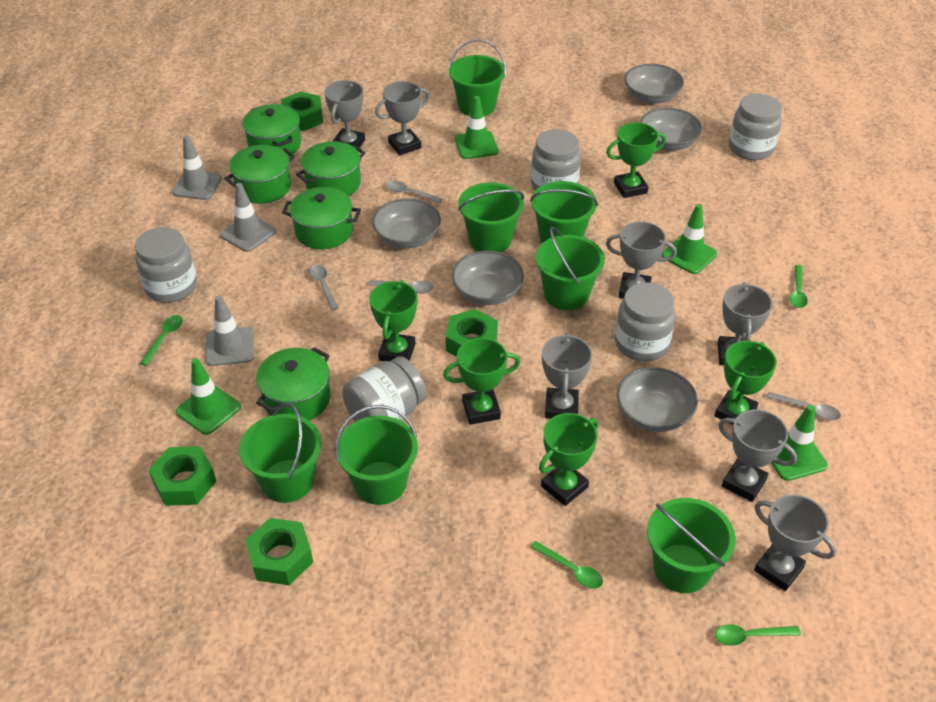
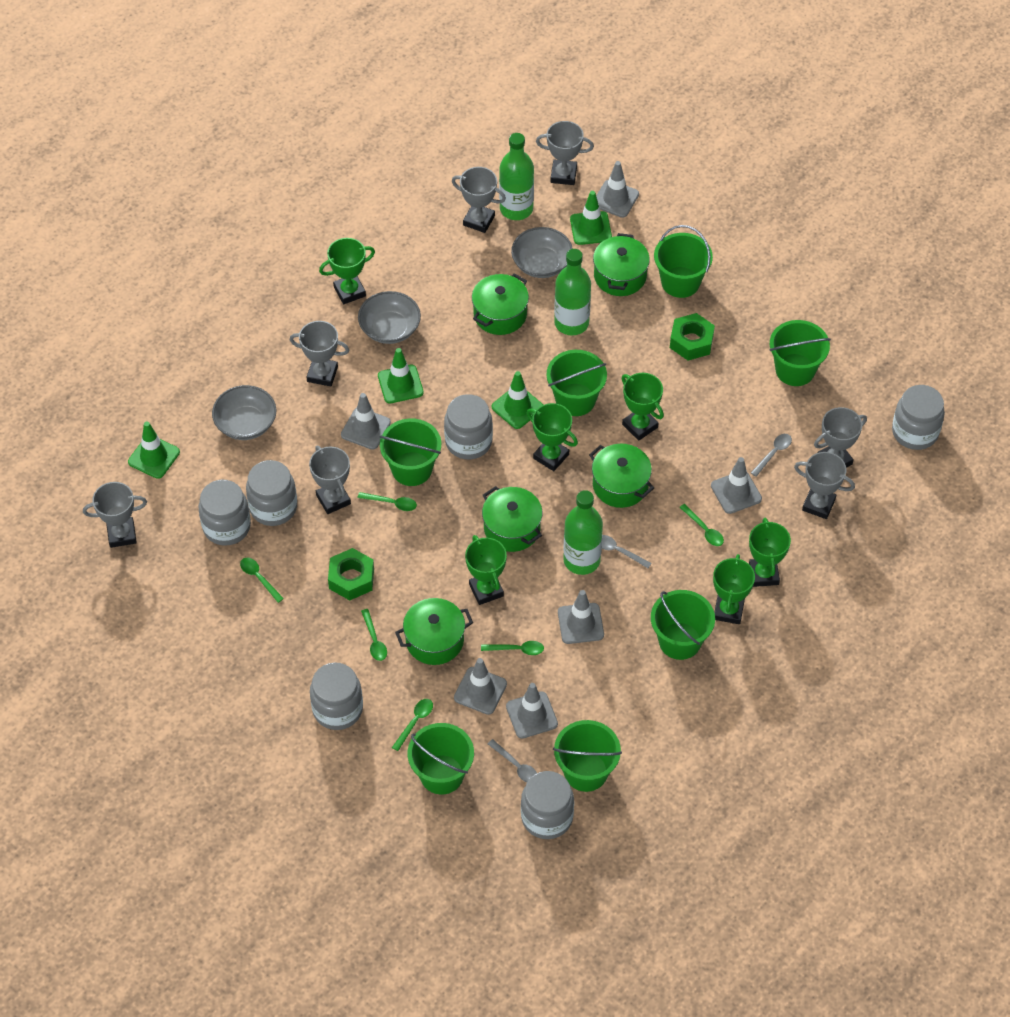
green bottle: none = 0 -> [499,133,534,220] [554,249,591,335] [563,490,603,575] = 3
green nut: [149,446,217,506] [245,518,313,585] [281,91,323,131] [446,309,498,357] = 4 -> [328,548,374,600] [670,313,715,360] = 2
green spoon: [140,315,183,366] [530,541,603,589] [715,624,801,646] [790,265,808,308] = 4 -> [240,558,284,603] [358,492,417,511] [361,609,387,661] [392,699,433,751] [481,641,544,655] [679,504,724,546] = 6
green trophy: [369,280,417,361] [443,338,520,425] [539,413,598,506] [606,122,666,198] [715,341,777,425] = 5 -> [319,238,375,304] [465,535,507,605] [527,403,578,471] [622,373,664,441] [713,554,755,624] [749,518,791,587] = 6
grey bowl: [372,198,441,248] [452,251,524,305] [617,367,698,432] [625,64,684,104] [640,108,702,150] = 5 -> [212,385,276,440] [358,291,421,344] [511,227,573,278] = 3
grey jar: [135,227,197,303] [342,356,427,422] [531,129,581,191] [615,282,676,361] [729,94,782,160] = 5 -> [199,480,251,546] [246,460,297,526] [310,662,363,730] [444,394,493,460] [521,771,574,839] [892,385,945,450] = 6
grey spoon: [309,265,338,310] [369,280,434,294] [386,181,442,203] [766,392,841,420] = 4 -> [488,739,537,782] [602,535,651,568] [751,434,792,477] = 3
grey traffic cone: [172,135,222,200] [205,296,254,366] [220,183,276,252] = 3 -> [341,393,391,450] [454,658,507,715] [506,683,558,739] [558,590,604,644] [596,161,639,218] [711,457,762,514] = 6

